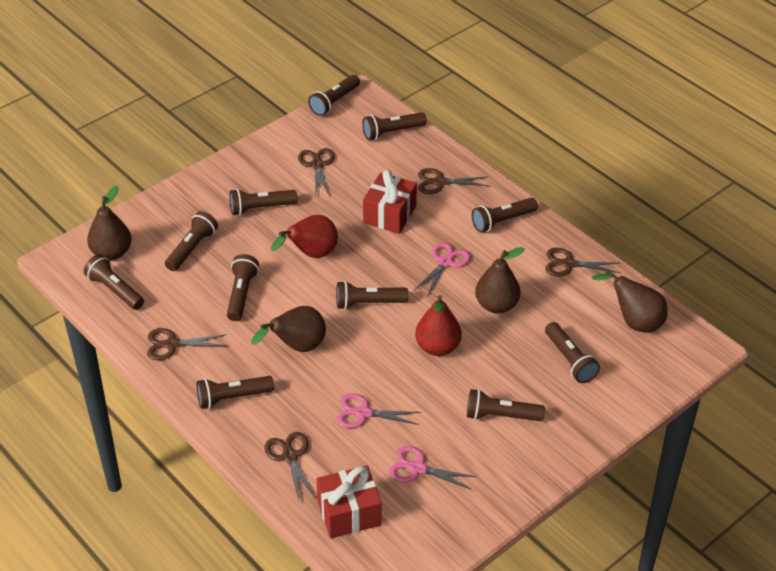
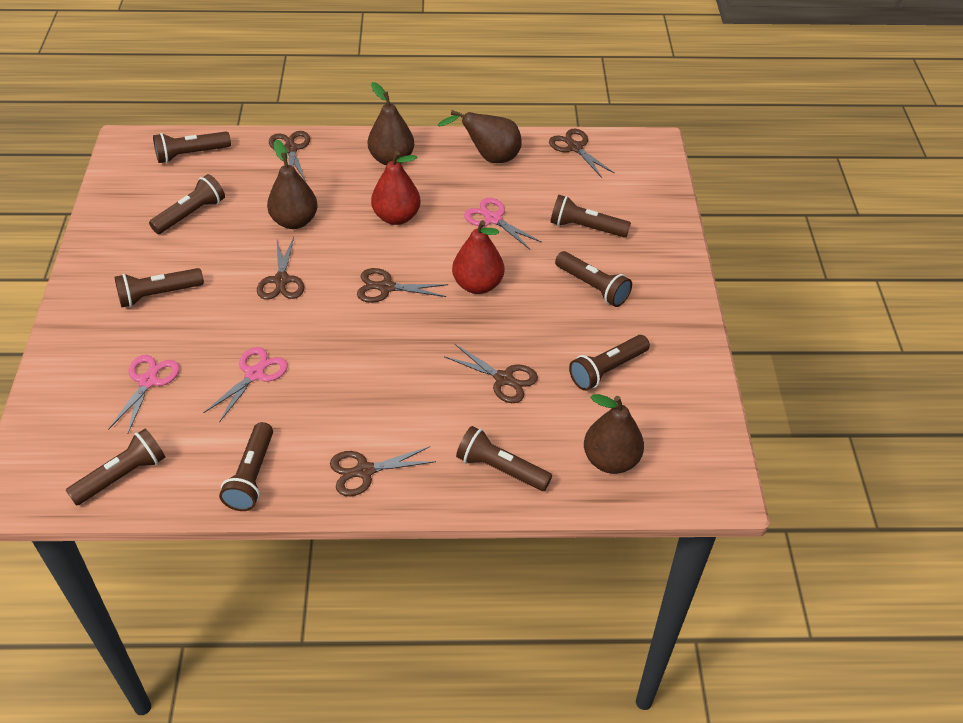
brown flashlight: [84,254,144,310] [165,211,218,271] [196,376,274,409] [227,254,259,321] [229,189,298,216] [308,75,360,116] [336,281,408,310] [363,112,427,140] [467,389,545,421] [472,198,538,233] [545,322,600,383] = 11 -> [66,428,165,506] [115,268,204,307] [149,174,225,234] [153,132,231,163] [219,422,273,511] [456,426,552,491] [550,195,631,238] [555,251,632,307] [569,335,650,391] = 9
brown scissors: [147,328,227,360] [264,432,315,501] [298,148,335,196] [418,168,489,194] [545,248,620,277] = 5 -> [257,237,304,300] [269,131,310,181] [330,446,436,496] [357,268,448,303] [444,344,538,403] [549,129,615,178] = 6
red gift: [316,465,382,538] [363,170,417,234] = 2 -> none = 0

